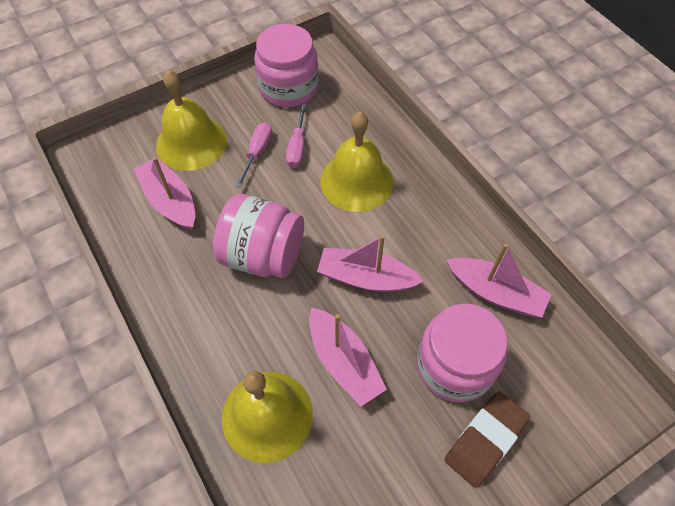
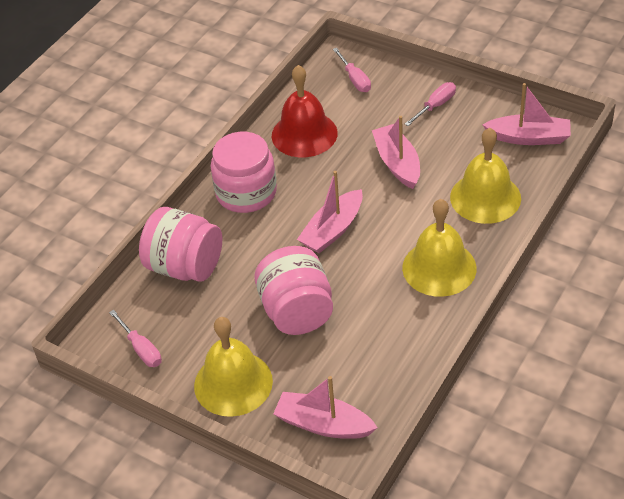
brown eraser: [445,391,530,488] = 1 -> none = 0
pink screwdriver: [236,122,272,188] [286,104,306,168] = 2 -> [109,310,162,367] [333,48,371,92] [405,82,456,126] = 3
red bell: none = 0 -> [272,65,338,157] = 1

